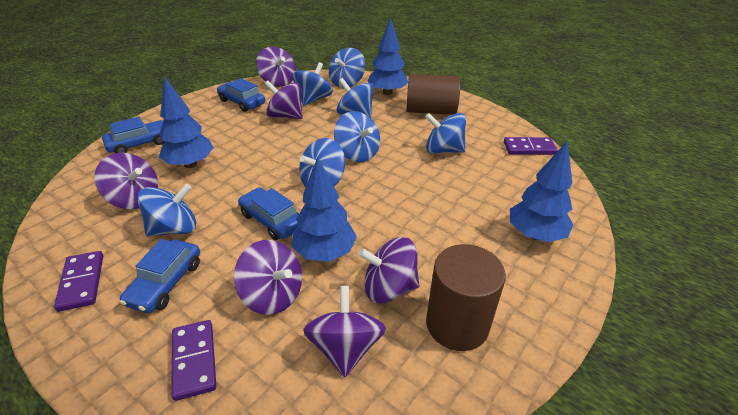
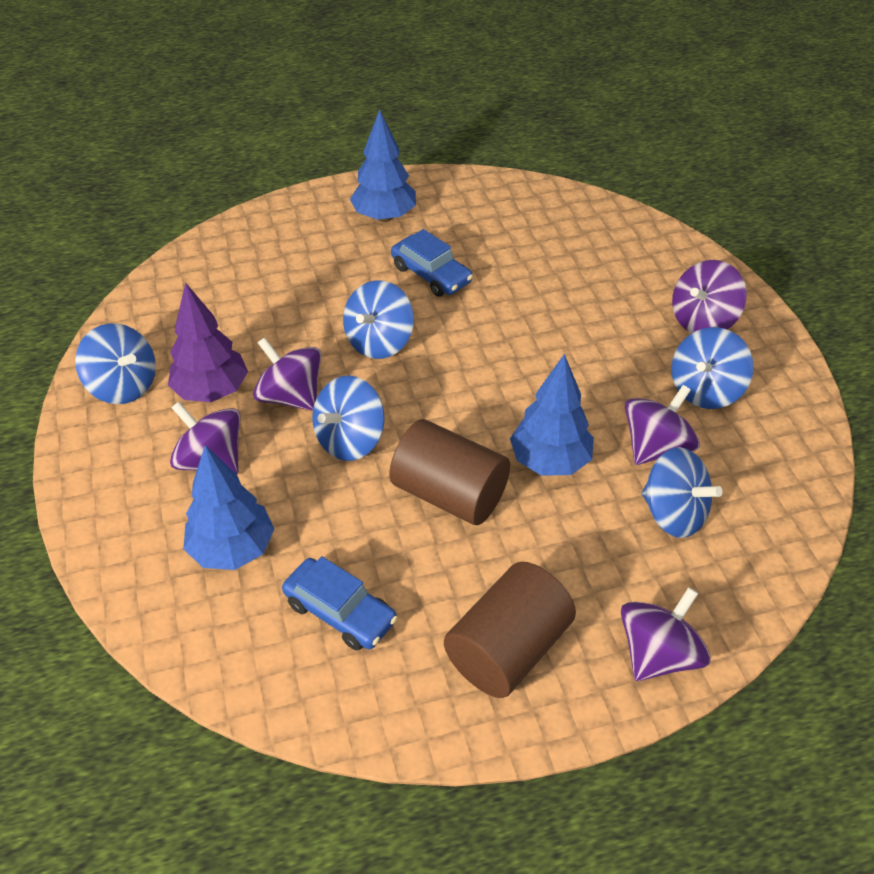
blue car: [102,117,165,153] [119,239,200,313] [217,78,265,112] [238,187,299,240] = 4 -> [282,556,398,650] [391,229,473,297] = 2
blue spinning top: [137,184,196,236] [292,62,333,106] [299,138,345,187] [329,48,365,88] [334,111,380,162] [336,78,374,118] [425,113,466,153] = 7 -> [75,323,156,404] [312,375,385,461] [343,280,414,359] [642,447,722,538] [671,327,754,409] = 5
blue tree: [159,78,214,168] [292,157,357,262] [368,17,408,95] [510,142,573,242] = 4 -> [183,445,274,570] [350,109,416,222] [510,354,594,476] = 3
purple domino: [54,251,103,312] [171,320,216,401] [504,137,558,155] = 3 -> none = 0
purple spinning top: [94,153,158,209] [234,240,302,315] [256,46,296,87] [264,80,303,119] [303,286,386,377] [358,237,420,303] = 6 -> [170,401,240,475] [253,337,321,411] [621,587,711,681] [625,385,700,465] [672,260,747,333] = 5
purple tree: none = 0 -> [168,282,248,402] = 1

